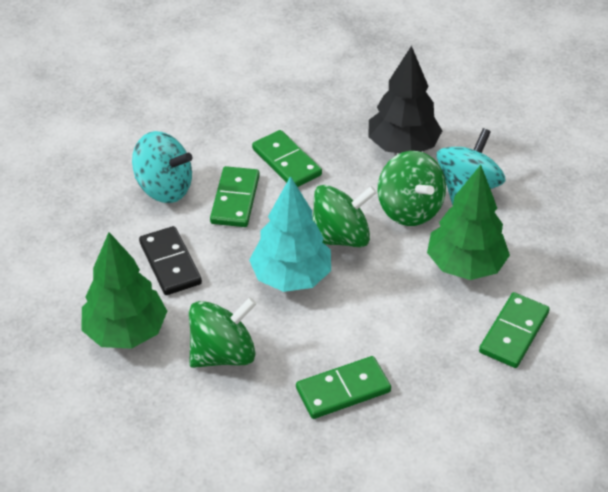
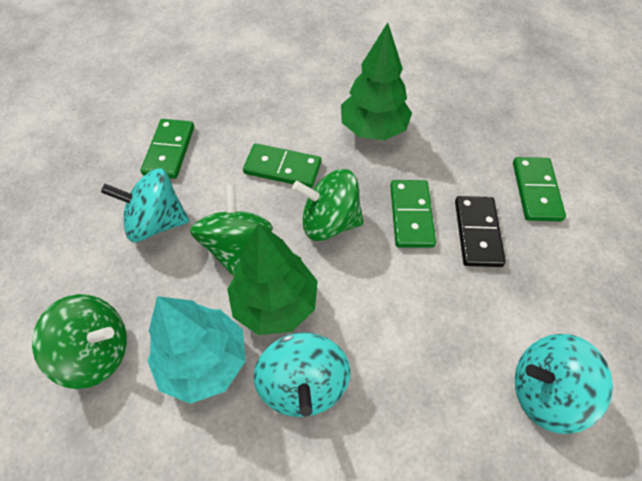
black tree: [369,46,442,154] = 1 -> none = 0
turquoise spinning top: [132,131,192,203] [437,128,506,205] = 2 -> [101,169,189,242] [254,333,350,417] [515,334,613,434] = 3

